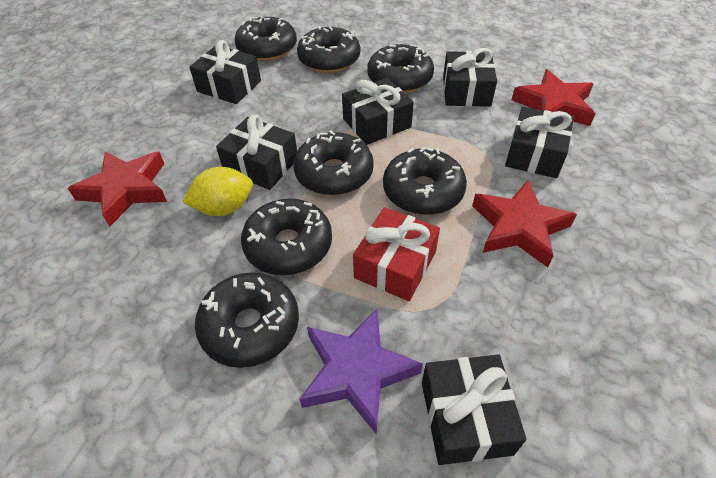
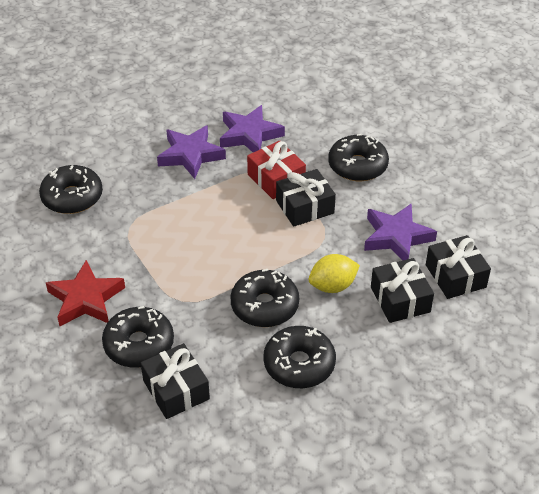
black donut: [195,272,299,368] [234,15,297,61] [241,199,332,275] [293,130,374,196] [297,26,360,73] [368,44,434,93] [383,147,467,215] = 7 -> [39,165,103,214] [102,306,174,368] [230,269,299,327] [263,326,336,388] [328,134,389,181] = 5
black gift: [189,40,261,104] [216,114,297,190] [342,78,414,145] [422,354,527,465] [443,48,497,107] [505,107,574,178] = 6 -> [141,343,210,419] [276,169,336,227] [371,258,434,323] [426,235,491,299] = 4
purple star: [299,309,423,434] = 1 -> [157,125,226,179] [220,105,285,152] [364,204,437,260] = 3
red star: [68,151,167,227] [472,180,577,267] [512,69,595,126] = 3 -> [46,260,125,326] = 1

